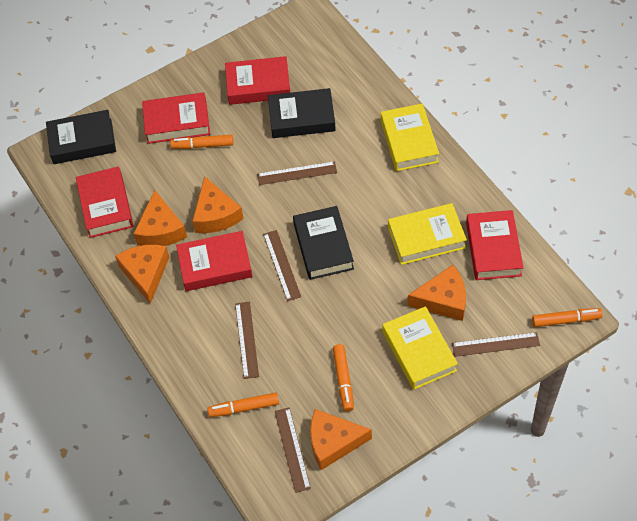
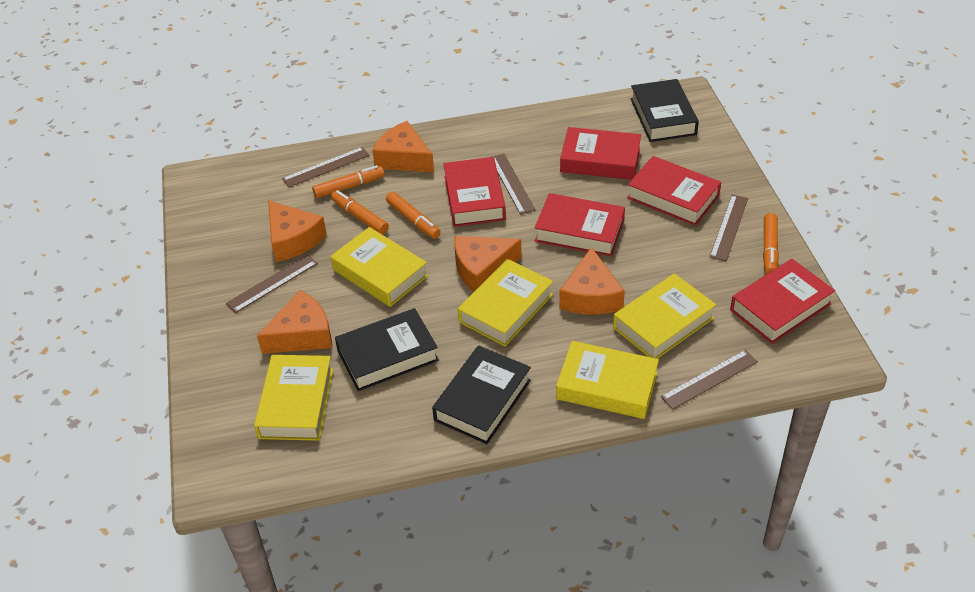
yellow book: [381,103,439,171] [383,306,458,390] [388,203,467,265] = 3 -> [254,355,333,441] [331,227,428,307] [458,259,553,346] [556,341,659,419] [613,273,716,359] = 5

